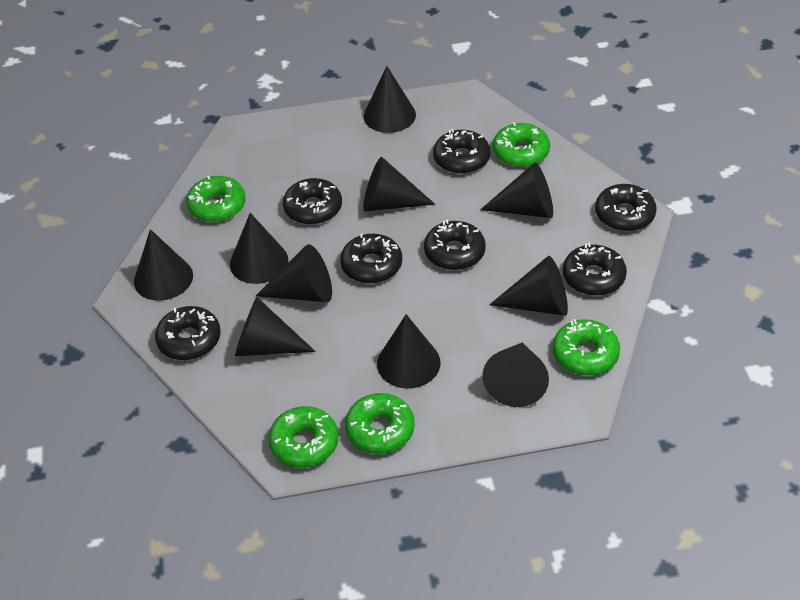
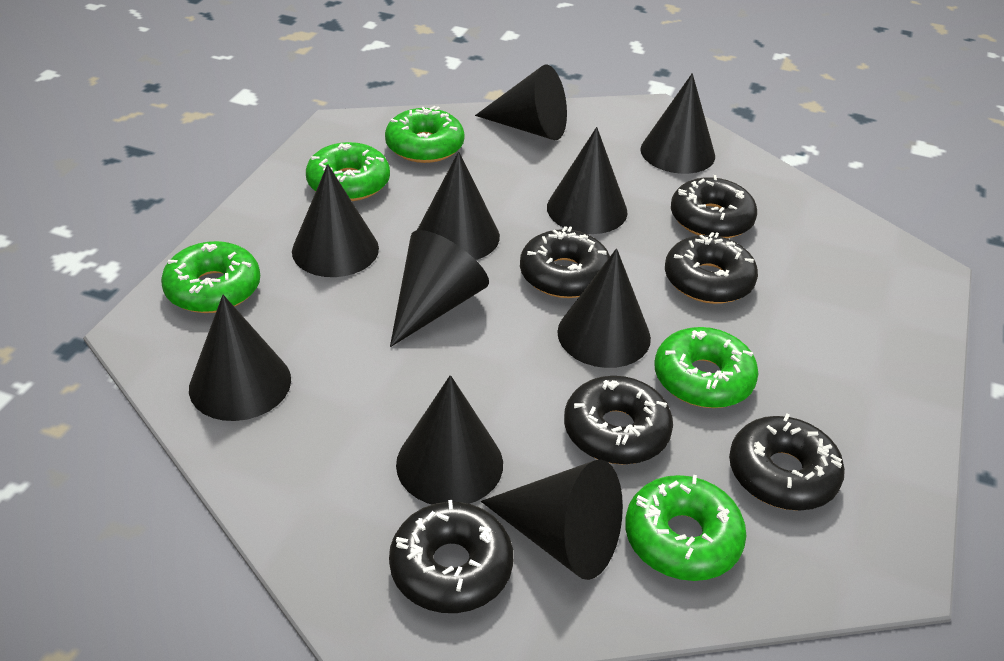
black donut: [155,306,221,360] [283,178,342,225] [340,233,402,283] [424,219,486,270] [433,129,490,174] [563,243,627,296] [595,184,657,231] = 7 -> [389,500,513,613] [520,226,610,298] [564,376,673,465] [665,232,758,304] [671,175,757,238] [729,413,845,511] = 6

